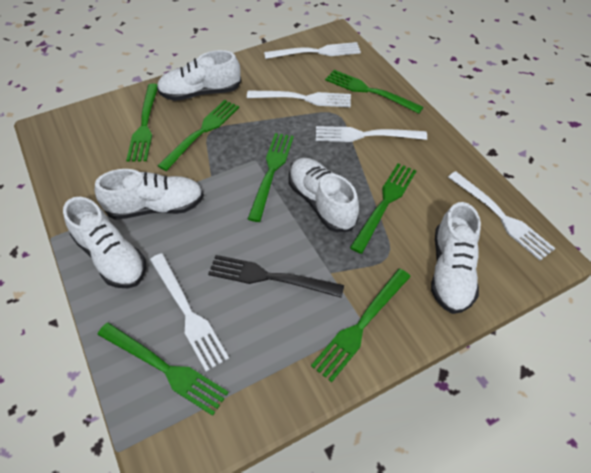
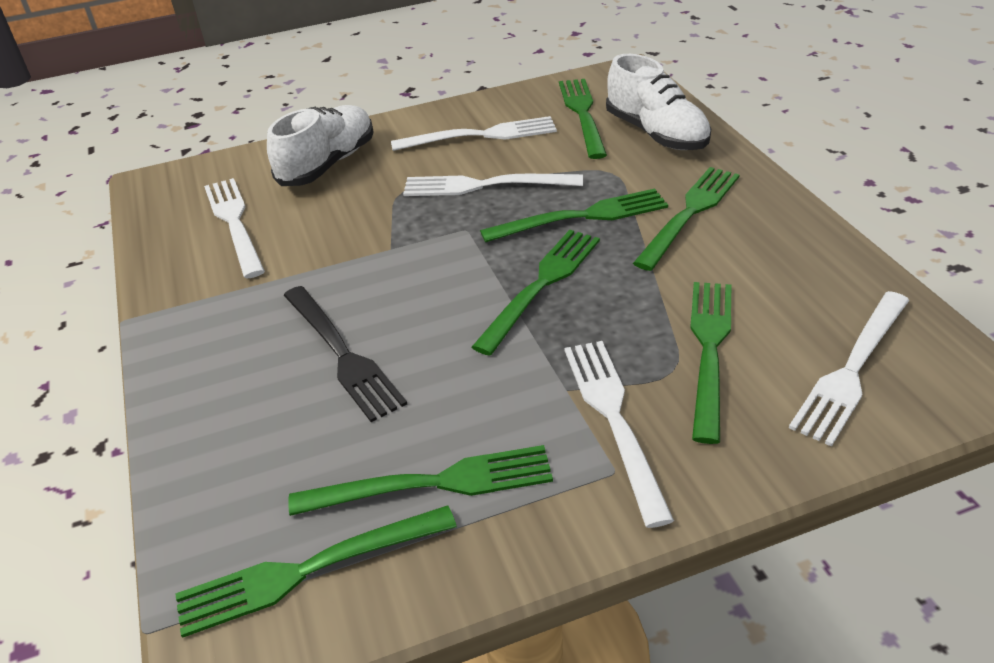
white shoe: [63,197,146,288] [95,169,204,220] [157,50,241,101] [289,158,359,232] [431,202,481,314] = 5 -> [267,105,374,186] [606,54,711,150] = 2

